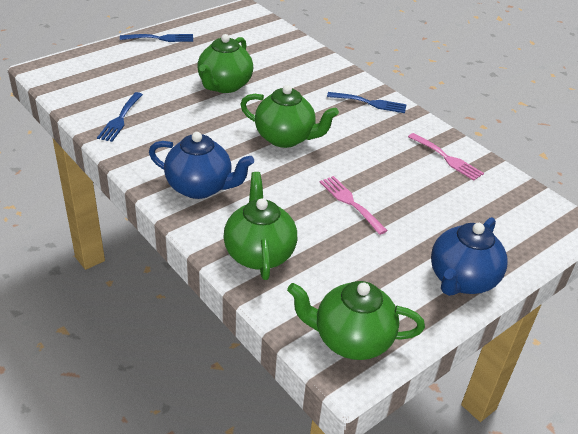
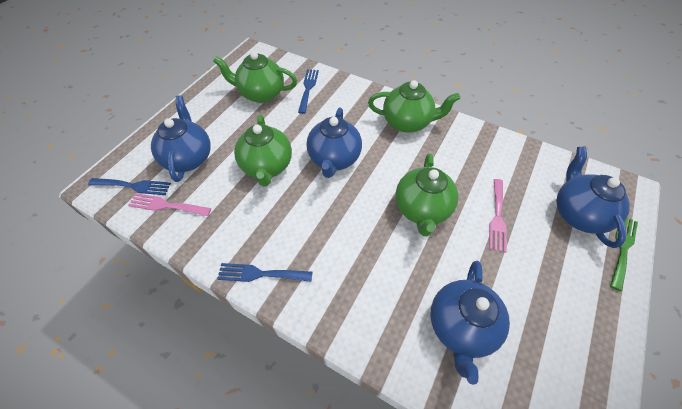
blue teapot: [149,132,254,199] [431,217,508,296] = 2 -> [151,96,211,182] [307,107,362,178] [430,261,510,385] [556,146,630,248] = 4
green fork: none = 0 -> [610,218,638,291] = 1

